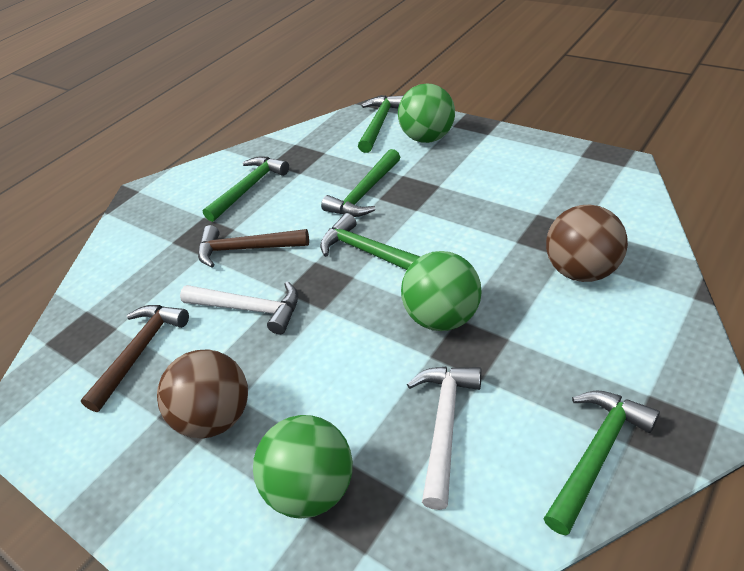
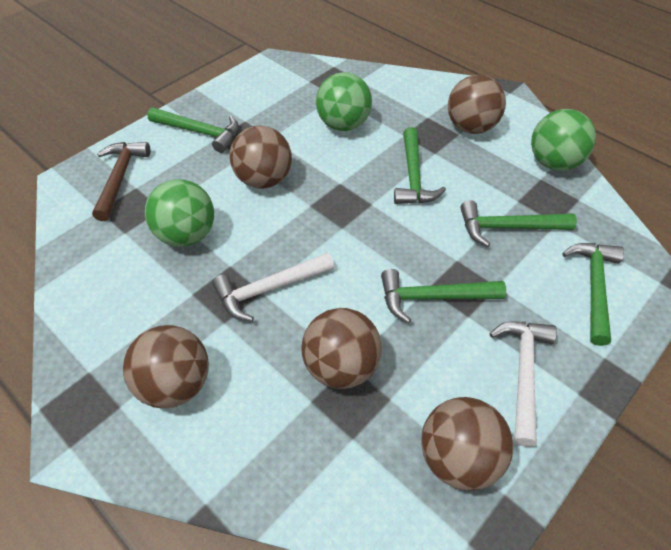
brown ball: [157,349,248,439] [546,204,628,282] = 2 -> [123,325,209,408] [230,125,292,189] [301,308,382,389] [421,397,513,491] [448,75,506,134] = 5
brown hammer: [81,305,189,412] [198,225,309,267] = 2 -> [92,142,150,221] = 1

